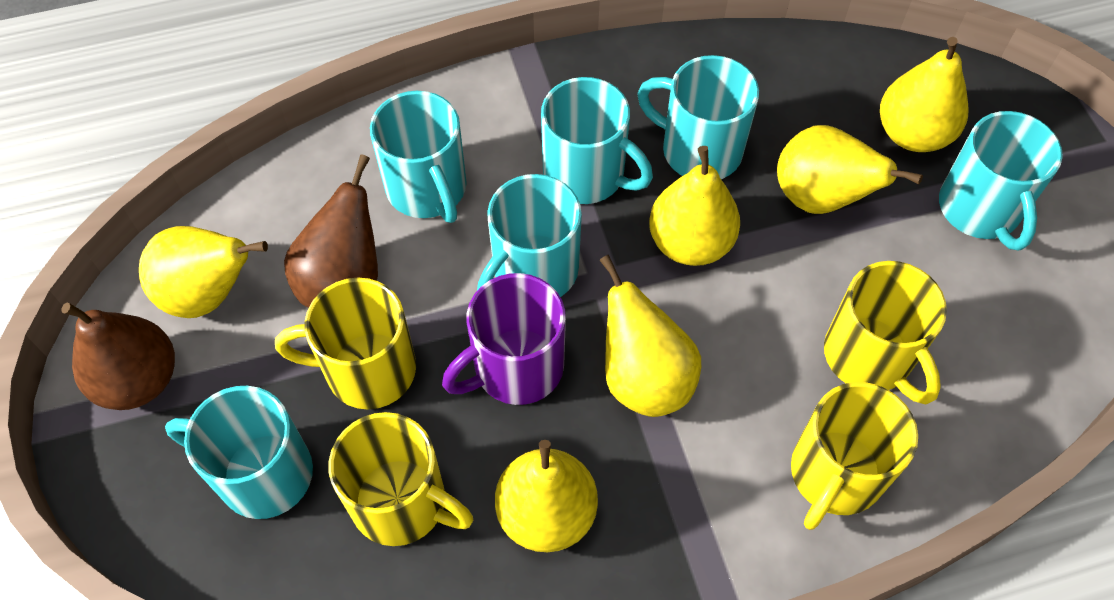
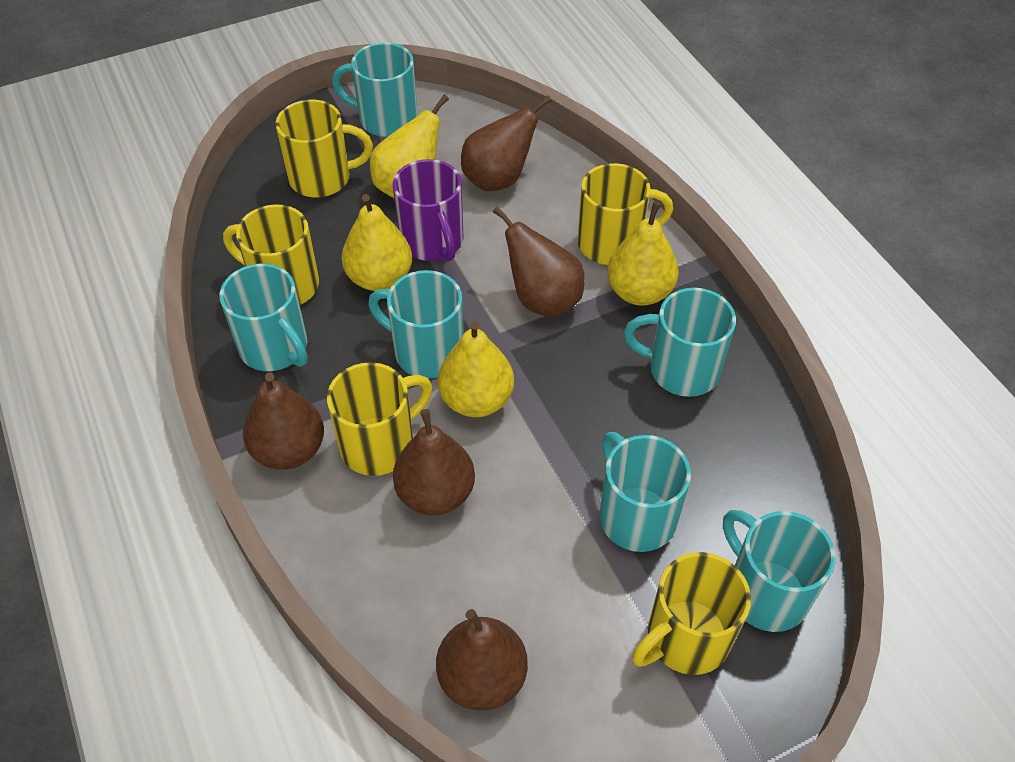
brown pear: [61,303,175,410] [284,154,378,308] = 2 -> [243,373,324,470] [393,409,475,515] [436,609,528,711] [461,96,552,191] [493,206,585,317] = 5
yellow mug: [275,278,416,409] [329,412,473,546] [791,382,918,530] [824,261,947,404] = 4 -> [223,204,319,305] [275,100,373,197] [327,362,432,476] [578,163,673,265] [632,552,751,675] = 5
yellow pear: [139,226,268,318] [495,440,598,552] [599,255,701,417] [649,146,740,266] [777,125,923,214] [880,37,968,152] = 6 -> [342,194,412,291] [370,95,449,198] [438,321,514,417] [607,201,678,305] = 4

